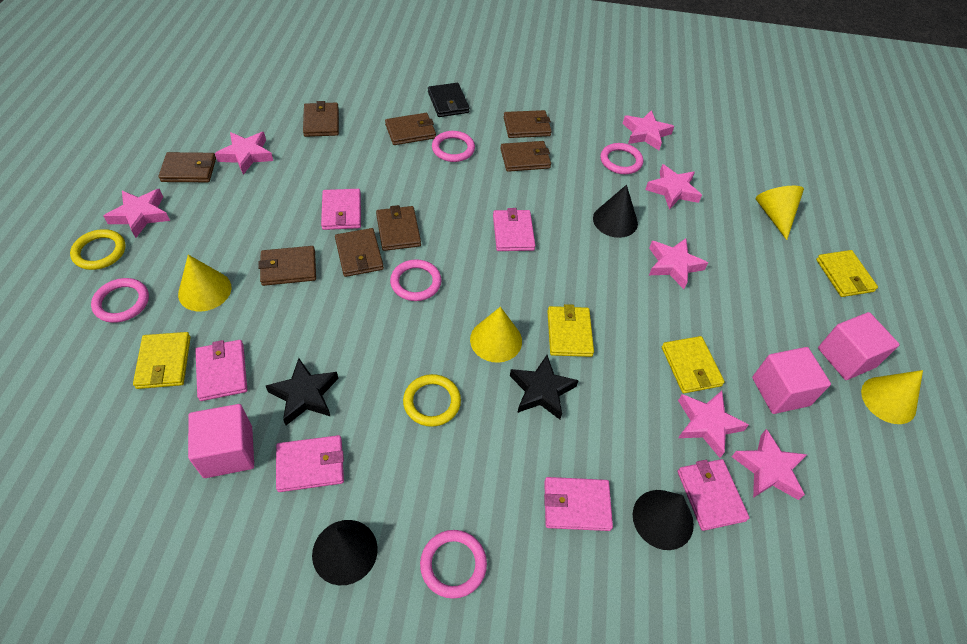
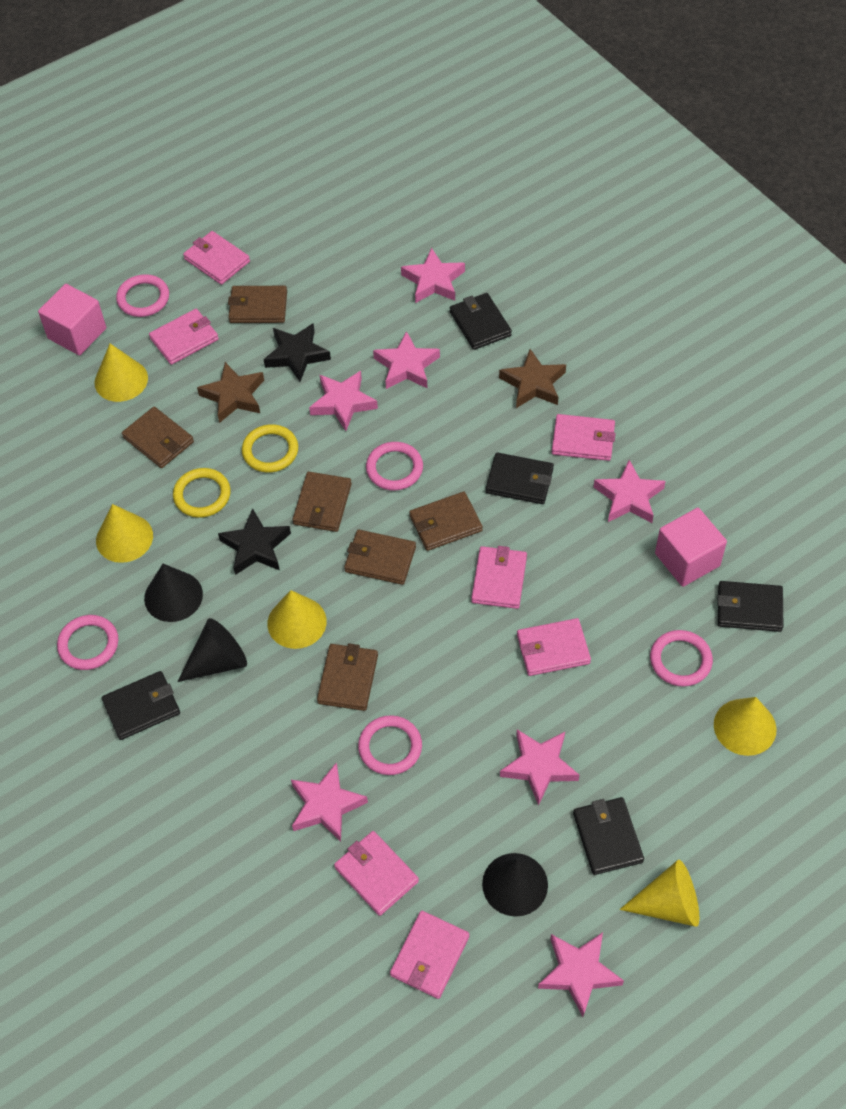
black wallet: [428,83,470,117] = 1 -> [102,671,180,740] [450,293,512,350] [486,452,554,504] [573,797,644,875] [717,581,783,632] = 5
brown star: none = 0 -> [197,362,264,423] [499,349,566,408] = 2
brown wallet: [159,152,216,182] [258,246,316,286] [303,101,339,137] [335,228,384,277] [376,205,421,251] [385,113,436,145] [500,141,551,172] [504,110,552,138] = 8 -> [122,407,194,468] [228,286,287,323] [292,472,352,532] [317,643,378,711] [344,529,416,585] [409,492,483,551] = 6
pink cube: [188,404,254,478] [752,347,831,414] [818,312,900,380] = 3 -> [38,284,106,355] [655,508,727,587] = 2
pink wallet: [195,340,247,401] [276,435,344,492] [321,189,361,230] [493,208,536,251] [544,477,613,531] [678,459,750,531] = 6 -> [149,309,219,365] [183,231,250,285] [334,831,419,916] [390,911,469,999] [471,546,527,609] [517,618,591,676] [552,414,616,461] = 7
yellow cone: [178,255,231,311] [470,307,522,363] [756,186,804,240] [861,370,923,424] = 4 -> [94,344,148,402] [96,504,153,563] [267,590,327,649] [620,859,700,927] [714,697,776,756] = 5
yellow wallet: [133,332,191,389] [547,304,594,357] [662,336,725,393] [816,250,878,297] = 4 -> none = 0

